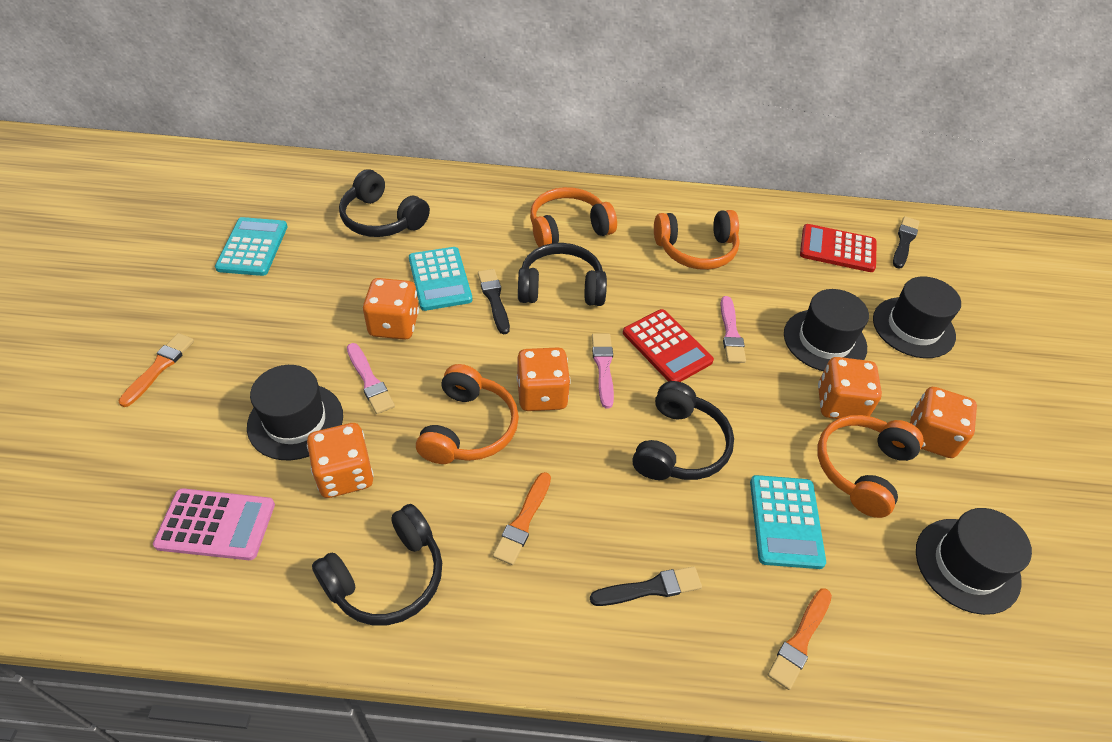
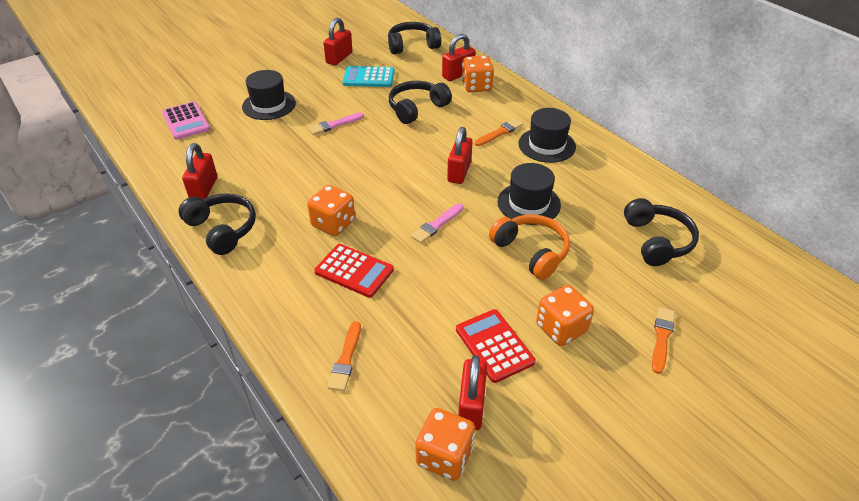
black brush: [478,269,510,334] [590,566,702,606] [893,216,920,269] = 3 -> none = 0
black hat: [247,365,343,460] [784,289,869,371] [873,277,961,358] [916,508,1032,615] = 4 -> [242,70,296,120] [497,163,561,225] [519,108,576,163] = 3
orange dice: [307,423,374,498] [363,278,419,340] [517,348,570,411] [818,357,882,419] [910,387,977,458] = 5 -> [307,185,355,236] [415,408,475,481] [462,55,494,92] [536,285,594,346] = 4
orange headphones: [416,364,519,464] [530,187,617,247] [654,210,740,270] [817,415,924,518] = 4 -> [489,214,570,280] = 1
pink brush: [347,343,395,414] [592,334,614,408] [720,296,746,363] = 3 -> [308,113,364,135] [411,204,463,243] = 2
red padlock: none = 0 -> [182,143,217,199] [323,18,353,66] [442,34,475,81] [447,127,472,184] [458,355,487,430] = 5
turquoise calculator: [215,217,288,276] [409,247,472,311] [750,475,826,569] = 3 -> [343,66,394,87] = 1

